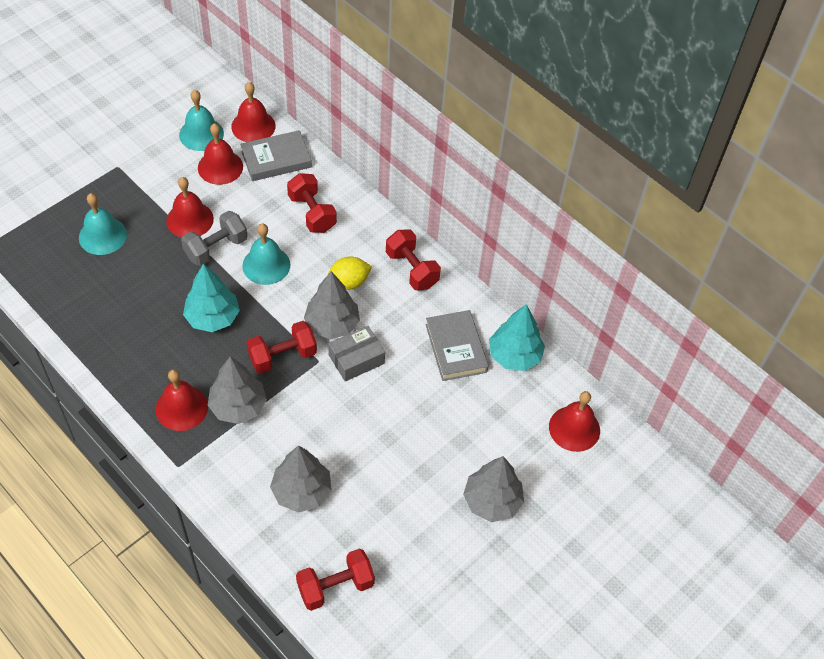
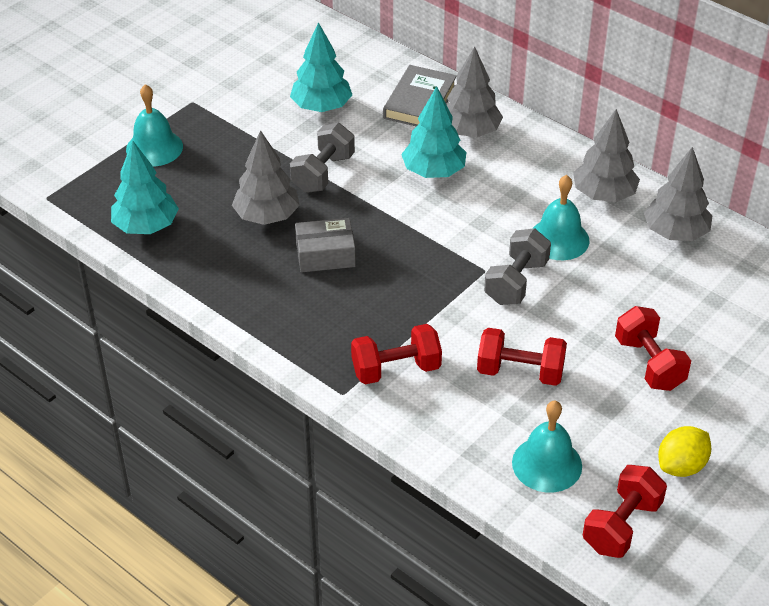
grey book: [240,130,312,181] [425,310,488,381] = 2 -> [383,65,457,126] = 1
grey dumbbell: [181,211,247,266] = 1 -> [290,123,355,193] [484,229,551,305] = 2
red bell: [156,369,208,431] [166,177,214,238] [198,123,243,185] [231,82,276,142] [549,391,600,452] = 5 -> none = 0
turquoise tree: [183,264,240,332] [489,304,545,371] = 2 -> [111,141,179,234] [290,22,352,112] [401,86,467,178] = 3

